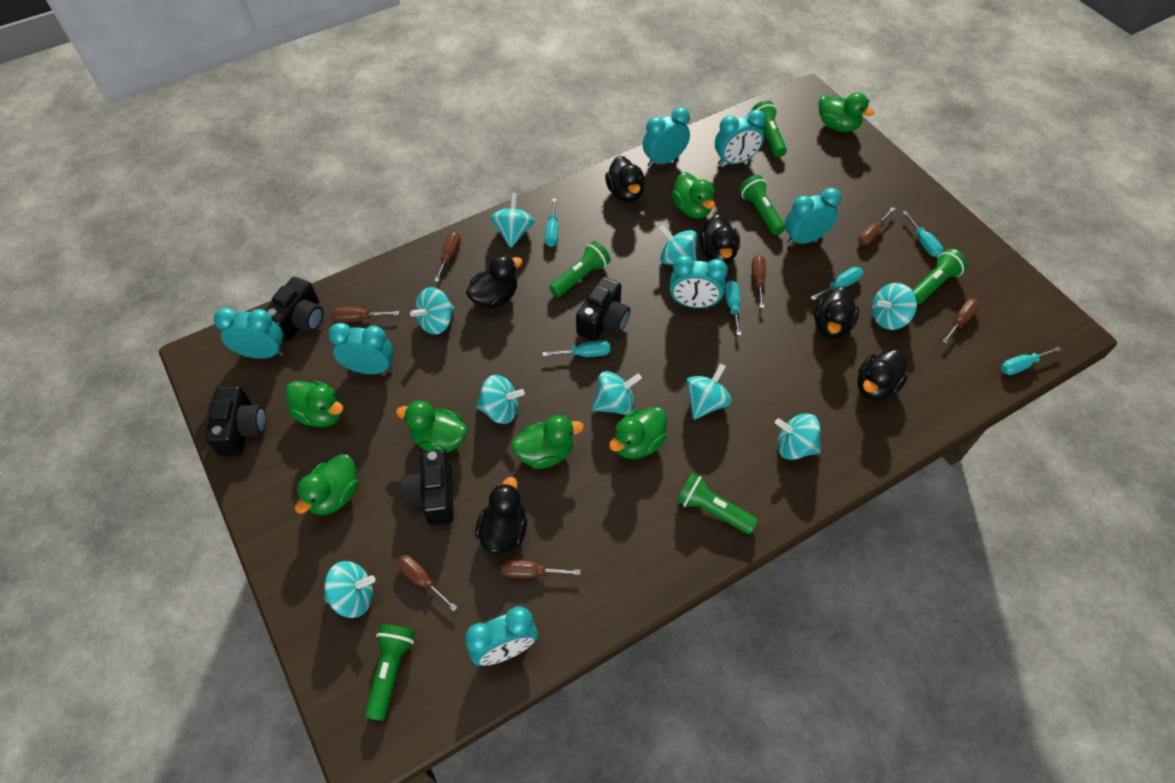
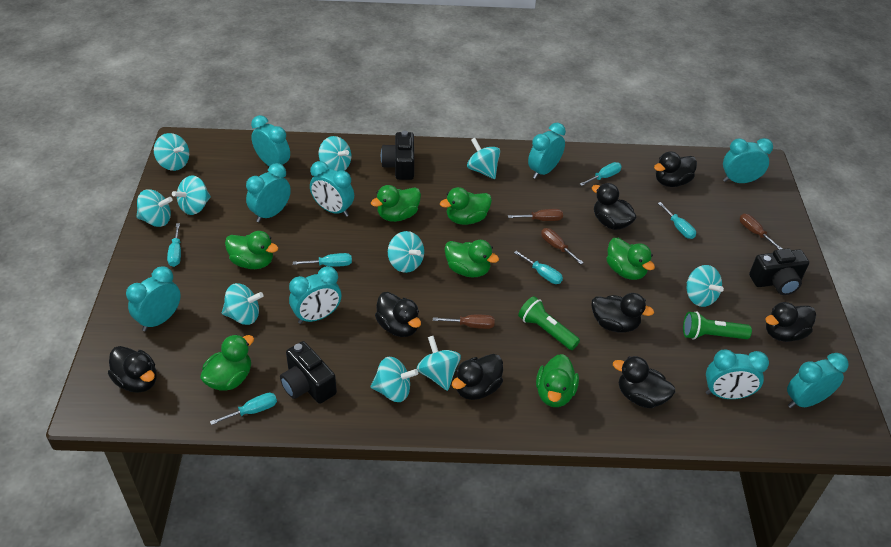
black camera: [205,386,266,456] [265,277,324,342] [401,450,454,525] [576,277,630,341] = 4 -> [280,341,337,404] [381,131,414,180] [749,248,809,295] = 3
black duck: [466,255,523,309] [475,477,527,554] [605,156,645,203] [699,214,740,264] [814,286,859,339] [857,349,908,400] = 6 -> [108,346,157,393] [375,292,421,337] [452,354,503,400] [592,183,637,230] [592,293,654,333] [613,356,675,408] [654,151,697,187] [765,302,816,342] = 8
brown screwdriver: [332,307,399,322] [397,555,458,612] [434,232,461,282] [501,559,581,578] [752,255,766,308] [858,207,896,246] [942,298,980,344] = 7 -> [433,315,495,329] [508,209,563,221] [541,228,584,264] [740,214,782,249] = 4
green flashlight: [365,624,415,721] [549,241,611,297] [676,473,758,534] [739,175,785,235] [751,100,787,157] [912,249,968,305] = 6 -> [518,296,580,350] [683,311,752,340] = 2
turquoise clock: [214,308,284,359] [328,323,394,374] [465,607,538,666] [643,107,690,167] [669,255,728,308] [715,109,766,166] [785,188,842,245] = 7 -> [126,266,181,331] [246,163,291,222] [251,115,290,166] [289,266,341,324] [310,161,354,217] [528,123,566,179] [706,349,769,399] [723,138,773,183] [787,353,849,408] = 9
turquoise spinning top: [324,561,375,618] [410,287,455,335] [476,375,525,424] [491,193,535,248] [592,371,642,415] [659,225,697,265] [686,363,732,419] [775,413,821,460] [872,283,917,330] = 9 -> [136,189,172,227] [154,133,189,171] [172,175,211,215] [222,283,264,325] [319,136,351,172] [371,357,418,402] [388,231,424,273] [417,336,461,391] [467,138,500,179] [687,265,724,307] = 10

